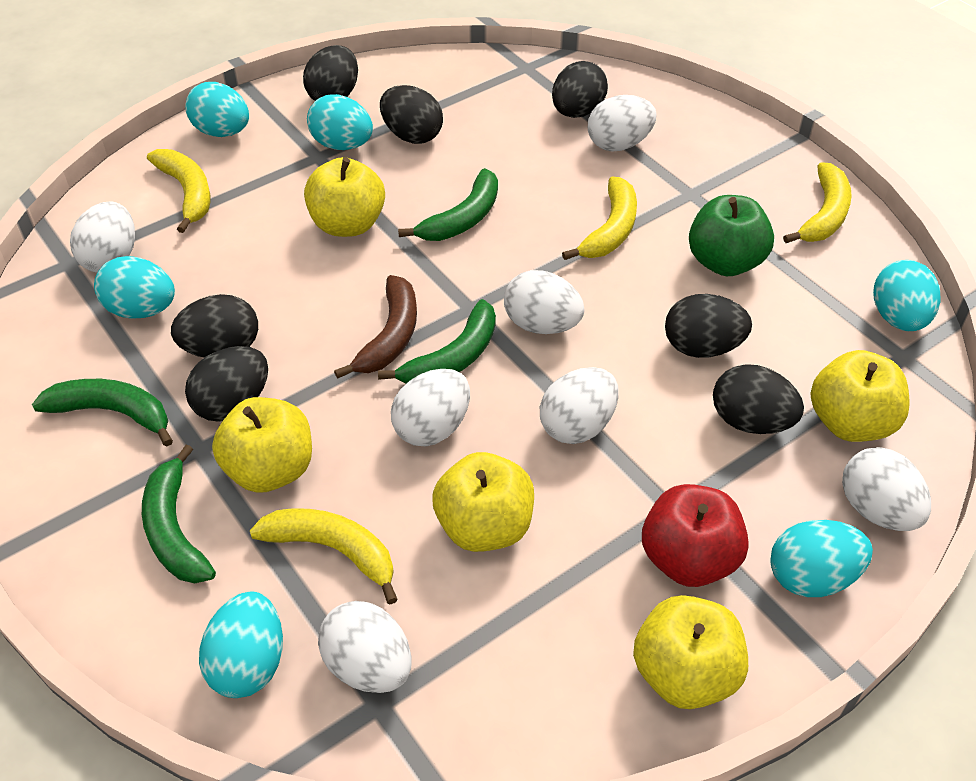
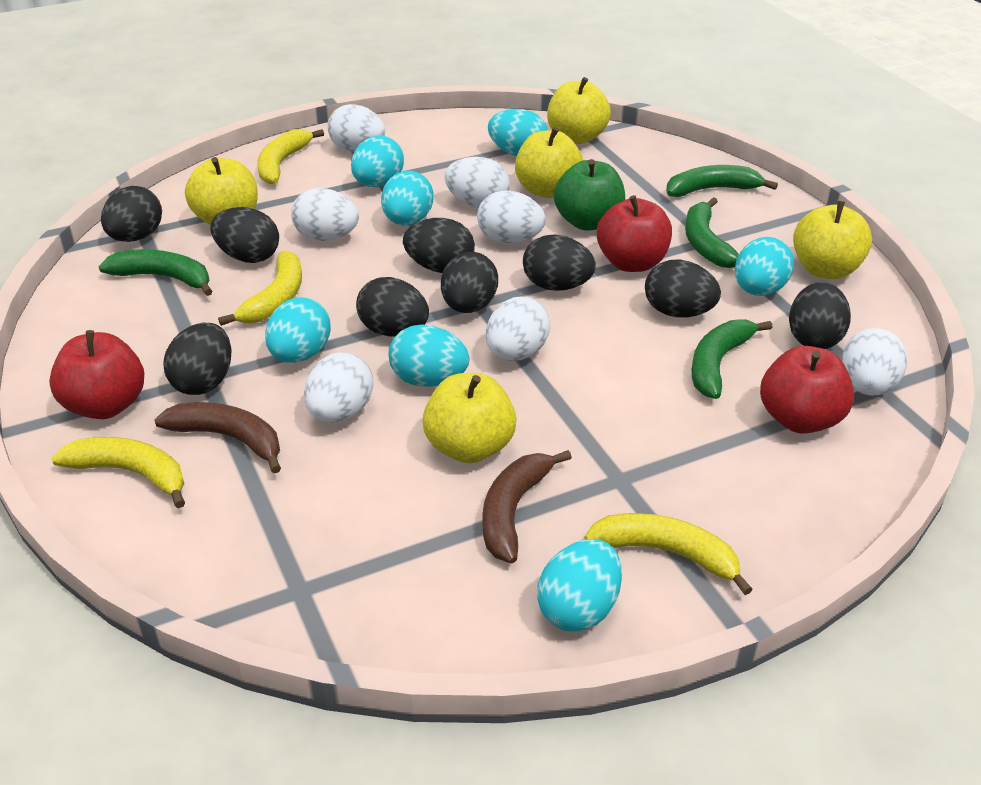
black egg: [171,294,258,358] [185,346,268,422] [303,45,358,101] [380,85,443,144] [552,61,608,118] [665,294,752,358] [713,364,804,434] = 7 -> [101,186,162,242] [163,323,231,395] [211,207,279,263] [356,277,429,337] [403,218,475,273] [441,252,498,313] [523,234,596,291] [645,259,721,317] [789,282,851,349] = 9
brown banana: [334,275,417,379] = 1 -> [154,402,281,473] [482,450,572,563] = 2
red apple: [642,484,749,587] = 1 -> [49,330,144,419] [597,195,672,272] [760,346,854,434] = 3
turquoise egg: [94,256,175,319] [185,82,249,137] [199,591,283,698] [307,94,373,150] [770,520,873,597] [873,260,940,331] = 6 -> [265,297,331,363] [351,136,404,187] [381,171,434,225] [388,324,469,387] [488,109,548,156] [537,539,622,631] [735,237,794,296] = 7

